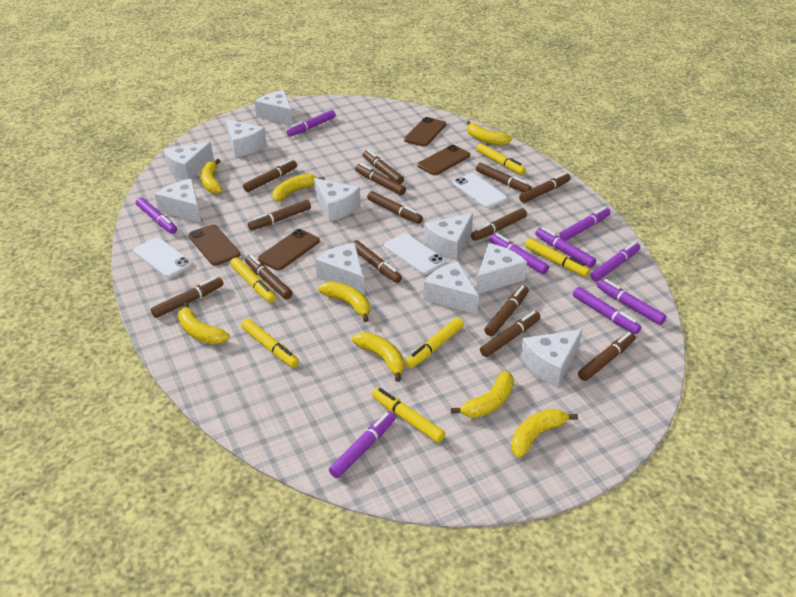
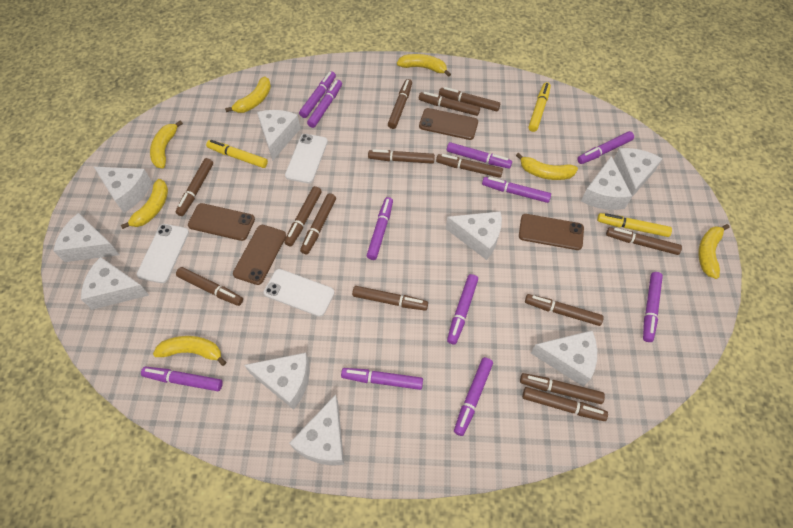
purple marker: [136,197,177,234] [287,110,336,137] [329,411,395,478] [490,233,549,274] [535,227,596,268] [559,207,611,241] [573,287,641,334] [590,242,640,281] [597,279,666,325] = 9 -> [141,367,223,391] [299,71,336,118] [307,80,342,128] [341,368,423,390] [366,197,393,260] [447,142,512,168] [447,274,478,345] [454,357,493,436] [482,177,551,203] [577,131,634,164] [643,272,663,342] = 11
yellow banana: [178,302,230,344] [200,159,223,194] [272,174,325,201] [318,281,370,322] [352,332,404,382] [451,371,514,418] [467,121,512,146] [511,408,578,458] = 8 -> [121,179,168,229] [150,120,183,168] [153,336,226,366] [225,76,271,113] [397,54,451,77] [516,153,578,180] [698,224,730,279] = 7
yellow marker: [230,257,276,303] [241,319,299,367] [372,388,445,443] [405,318,464,369] [476,143,526,175] [525,238,590,277] = 6 -> [206,140,268,168] [528,82,551,132] [597,213,672,237] = 3

